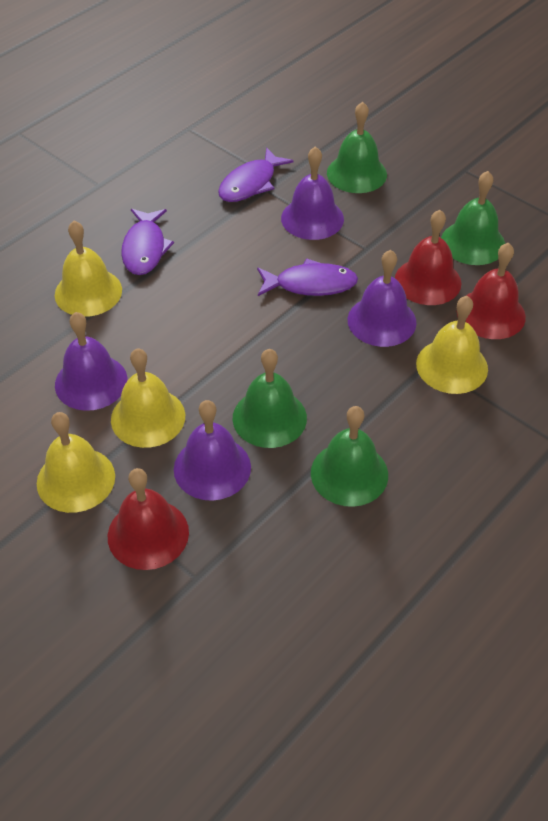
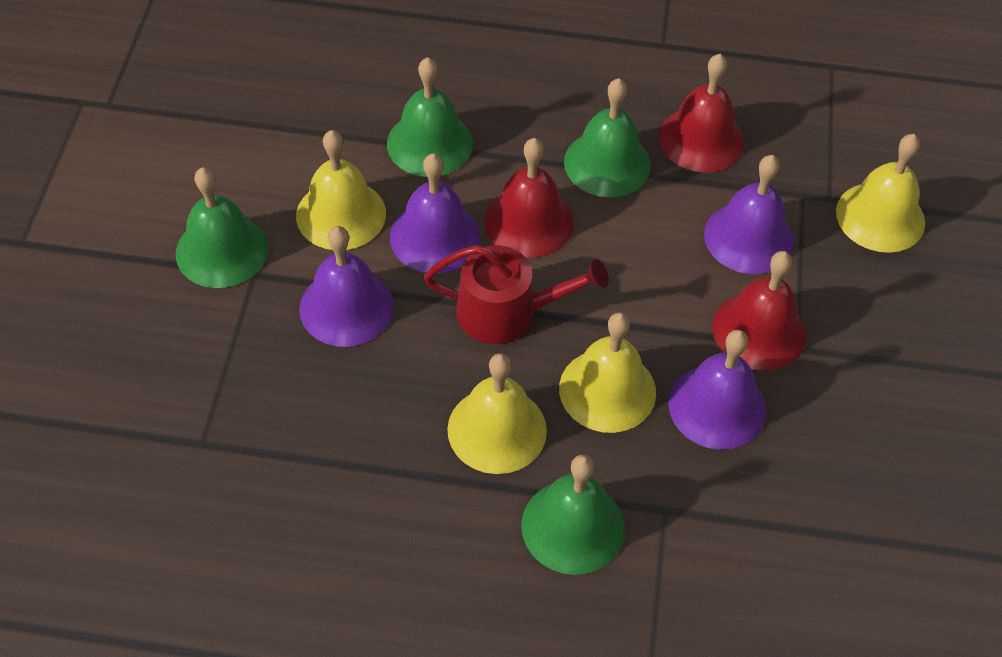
purple fish: [121,209,174,275] [218,147,293,202] [257,258,358,296] = 3 -> none = 0
red watering can: none = 0 -> [424,245,609,344] = 1

